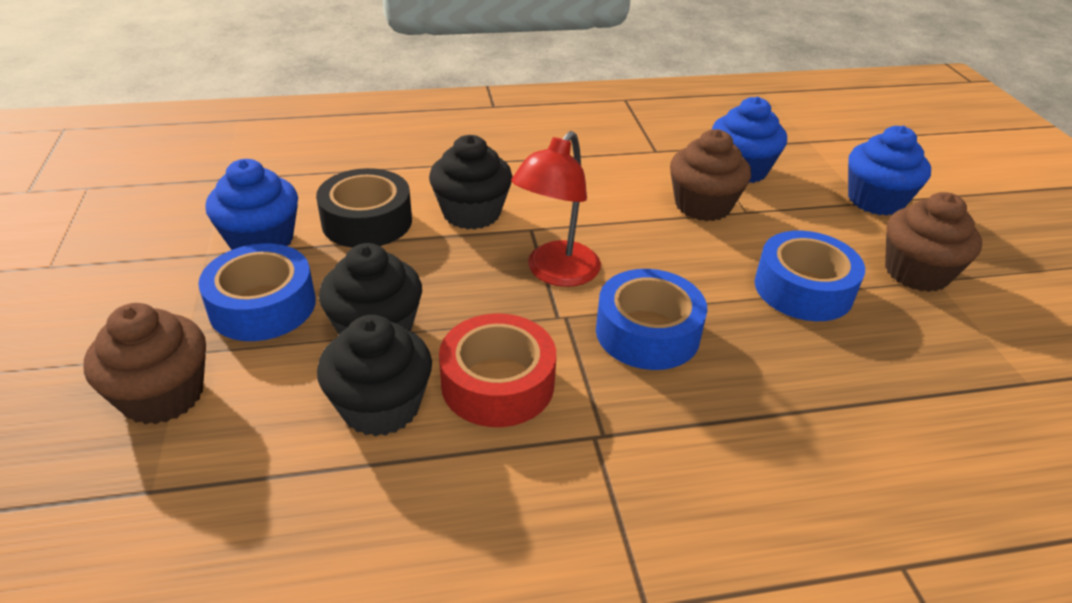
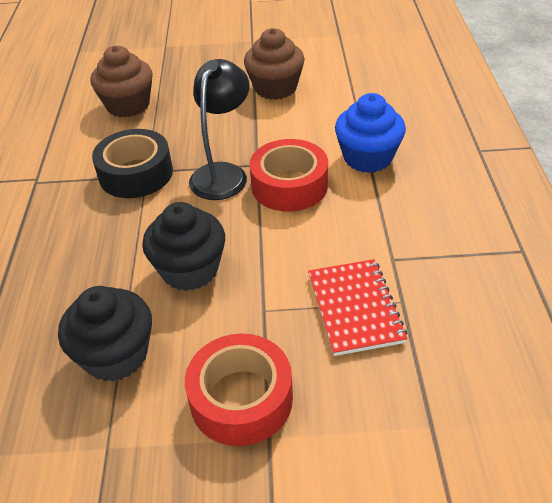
black cupcake: [317,315,432,437] [319,243,422,334] [429,135,512,230] = 3 -> [58,286,152,381] [142,202,225,291] = 2
black lamp: none = 0 -> [189,59,250,200] = 1
blue cupcake: [205,159,298,250] [712,97,787,183] [848,126,931,216] = 3 -> [335,93,406,173] = 1
blue tape: [198,243,316,341] [596,269,707,370] [755,231,865,321] = 3 -> none = 0
brown cupcake: [83,303,206,425] [670,129,751,221] [885,192,982,292] = 3 -> [90,46,153,118] [244,28,305,100] = 2
red lamp: [511,131,601,287] = 1 -> none = 0
red notebook: none = 0 -> [308,259,408,356] = 1
red tape: [439,313,556,427] = 1 -> [185,333,293,446] [249,139,328,212] = 2

